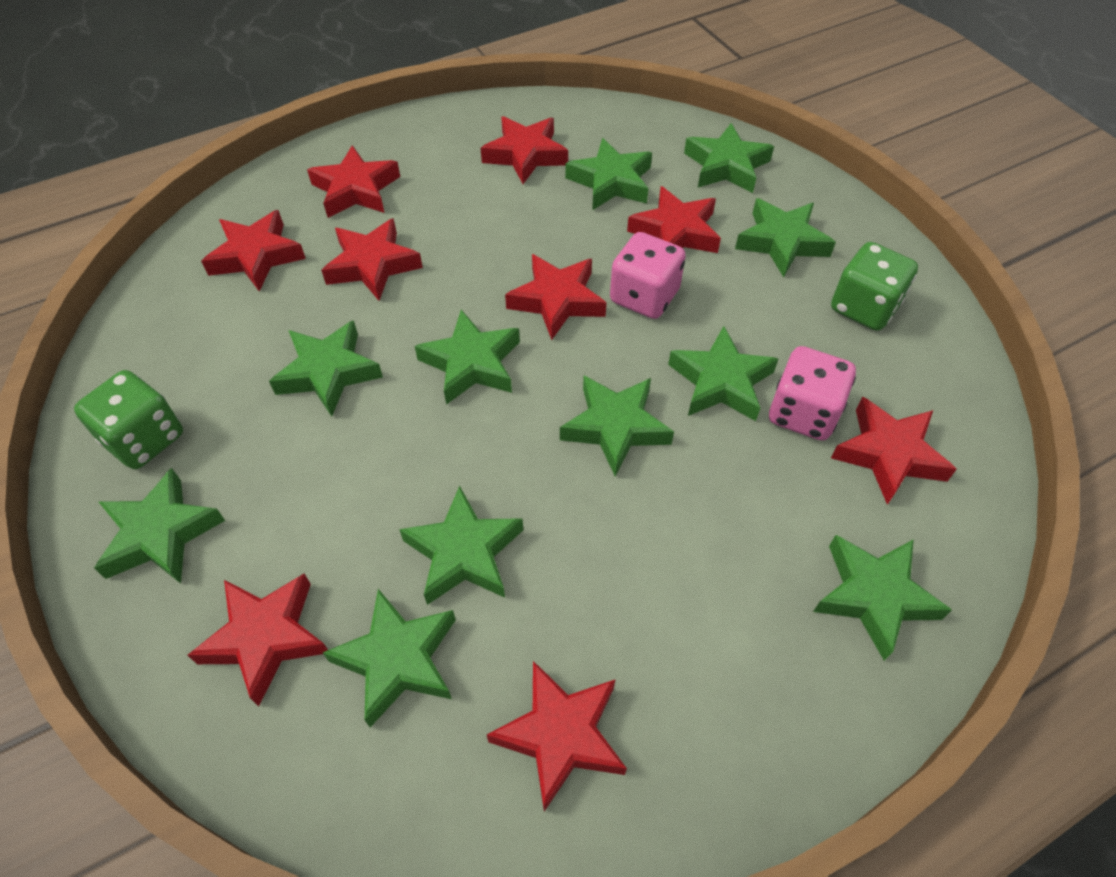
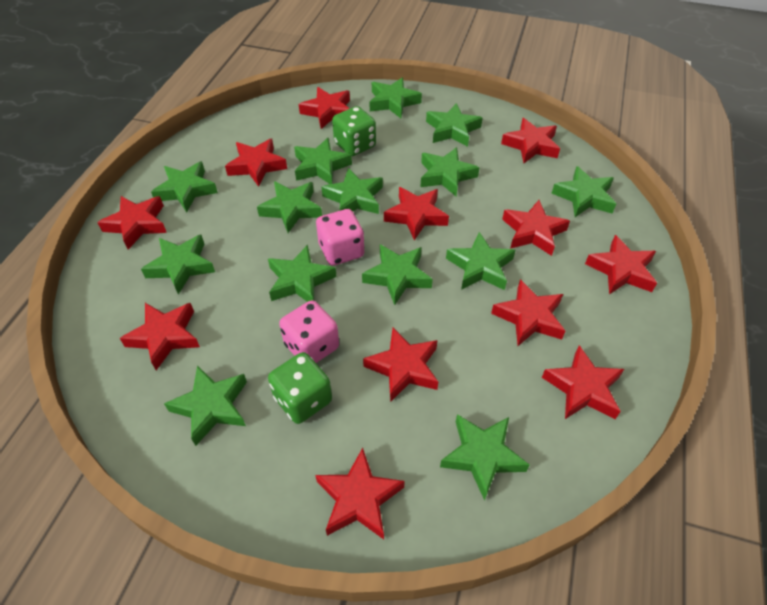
green star: [94,468,225,583] [269,320,383,417] [322,589,456,727] [399,486,523,605] [415,310,520,405] [560,376,674,477] [565,138,652,210] [668,326,778,421] [684,123,774,193] [735,198,836,277] [813,535,952,661] = 11 -> [141,235,215,295] [151,161,218,212] [164,365,247,446] [257,181,322,233] [268,245,337,302] [294,138,352,184] [322,168,383,214] [362,244,433,305] [370,77,422,118] [420,147,480,196] [426,103,483,147] [440,414,530,501] [446,232,516,290] [551,166,616,217] = 14
red star: [188,574,328,706] [201,210,306,291] [307,145,400,218] [321,218,423,301] [481,116,568,184] [487,661,627,811] [505,254,607,340] [627,186,721,253] [831,397,957,505] = 9 -> [97,196,167,249] [120,303,200,370] [225,139,287,187] [299,87,350,129] [315,448,405,539] [363,328,438,402] [384,187,449,240] [491,279,565,346] [501,118,560,163] [502,200,570,256] [542,345,624,419] [585,235,657,294] = 12

